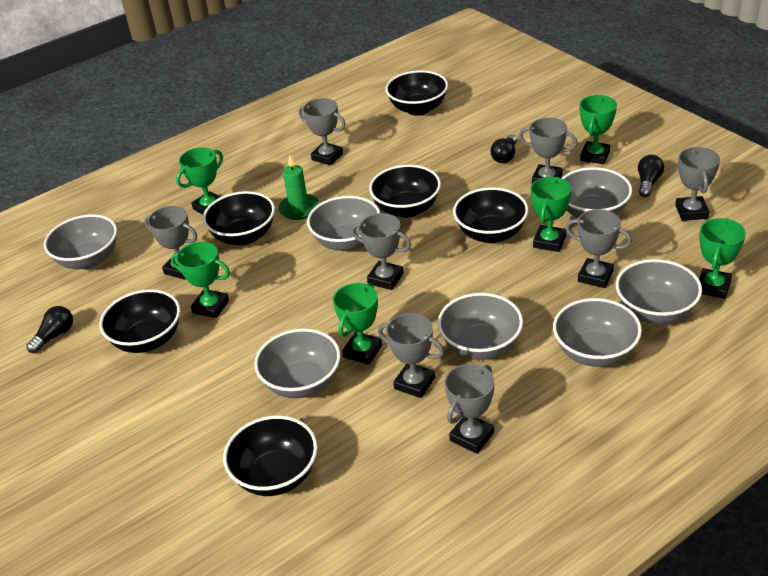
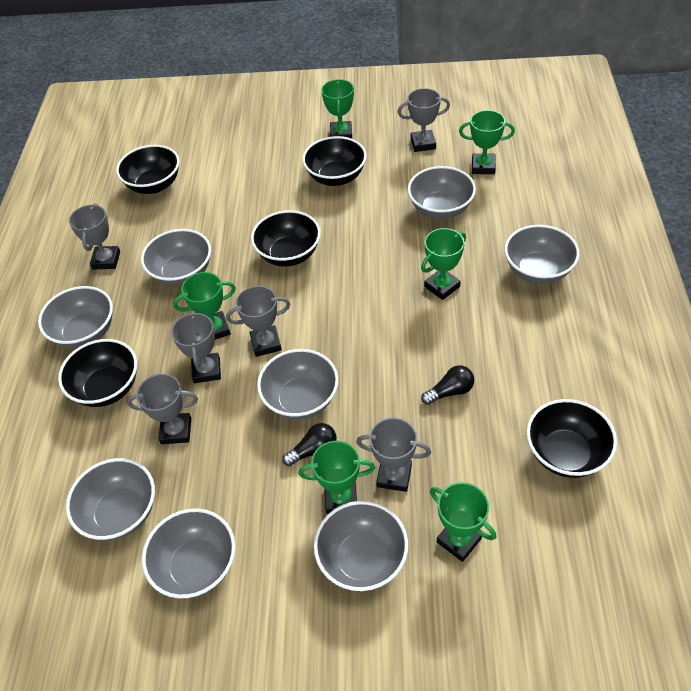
black bowl: [99,289,180,353] [203,191,275,245] [223,415,318,496] [369,165,441,218] [386,70,448,116] [453,187,528,243] = 6 -> [58,339,137,407] [116,145,180,194] [251,210,321,267] [302,136,367,186] [527,399,617,478] = 5
black light bulb: [26,306,73,353] [491,134,517,163] [638,155,664,197] = 3 -> [282,423,337,466] [421,365,474,405] = 2
green candle: [278,155,319,220] = 1 -> none = 0
grey bowl: [44,214,117,269] [254,328,340,398] [307,196,380,251] [438,293,523,360] [553,298,642,367] [562,167,632,218] [616,259,702,324] = 7 -> [38,286,113,348] [66,458,155,541] [141,229,211,286] [142,508,235,598] [257,349,338,420] [314,501,408,591] [408,166,476,219] [504,225,579,284] = 8
grey trophy: [144,206,197,280] [299,98,346,165] [352,213,411,290] [378,313,444,398] [445,364,494,454] [519,118,578,183] [566,209,632,288] [675,147,720,221] = 8 -> [69,203,120,269] [127,374,198,444] [171,311,221,383] [226,286,290,357] [356,418,431,492] [398,88,450,152] = 6

